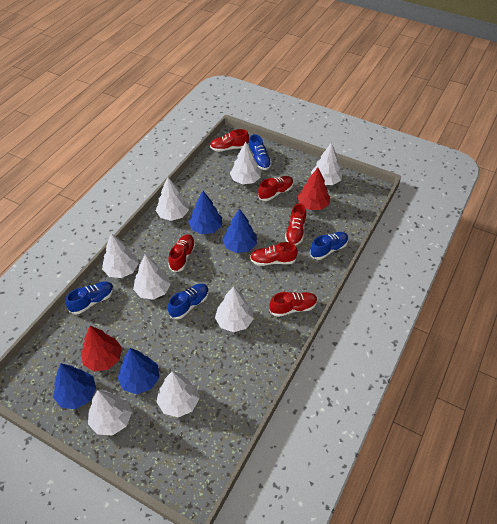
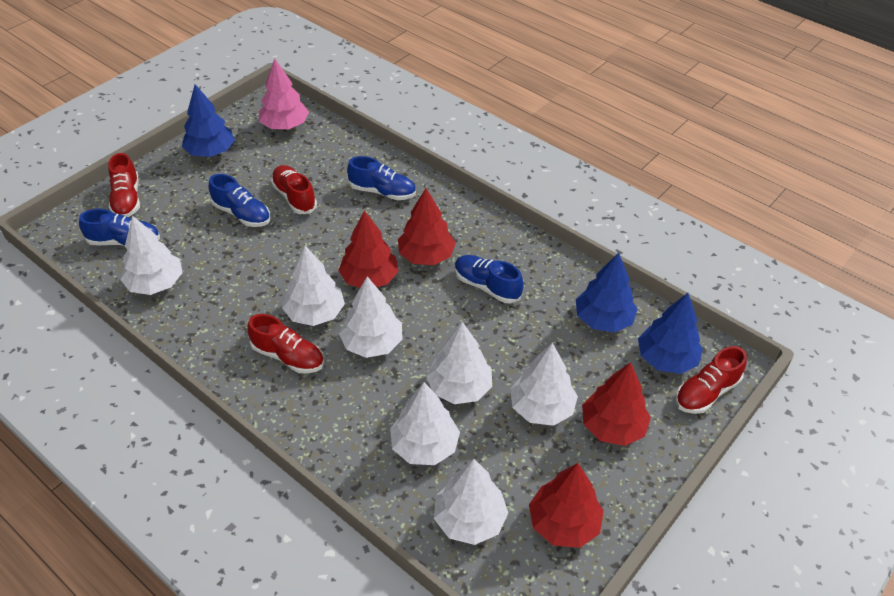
blue tree: [53,363,97,409] [117,348,159,394] [188,191,222,234] [222,208,257,253] = 4 -> [182,84,235,157] [576,252,638,333] [638,293,703,374] = 3
pink tree: none = 0 -> [259,59,309,129] = 1
red shoe: [168,234,196,272] [210,129,249,152] [250,242,298,266] [258,176,293,201] [269,292,318,317] [285,203,306,245] = 6 -> [108,153,140,217] [247,314,324,373] [271,165,317,214] [676,346,747,414] = 4
red tree: [81,326,122,372] [297,168,330,210] = 2 -> [338,210,399,288] [398,188,456,265] [529,463,604,548] [582,362,651,446] = 4
white tree: [88,390,132,435] [102,233,139,278] [133,255,171,300] [156,177,189,221] [156,371,200,417] [215,286,254,332] [230,142,261,184] [311,142,342,185] = 8 -> [120,215,183,295] [282,246,345,326] [339,276,403,358] [390,382,460,465] [426,322,492,404] [434,459,509,545] [510,343,578,426] = 7

